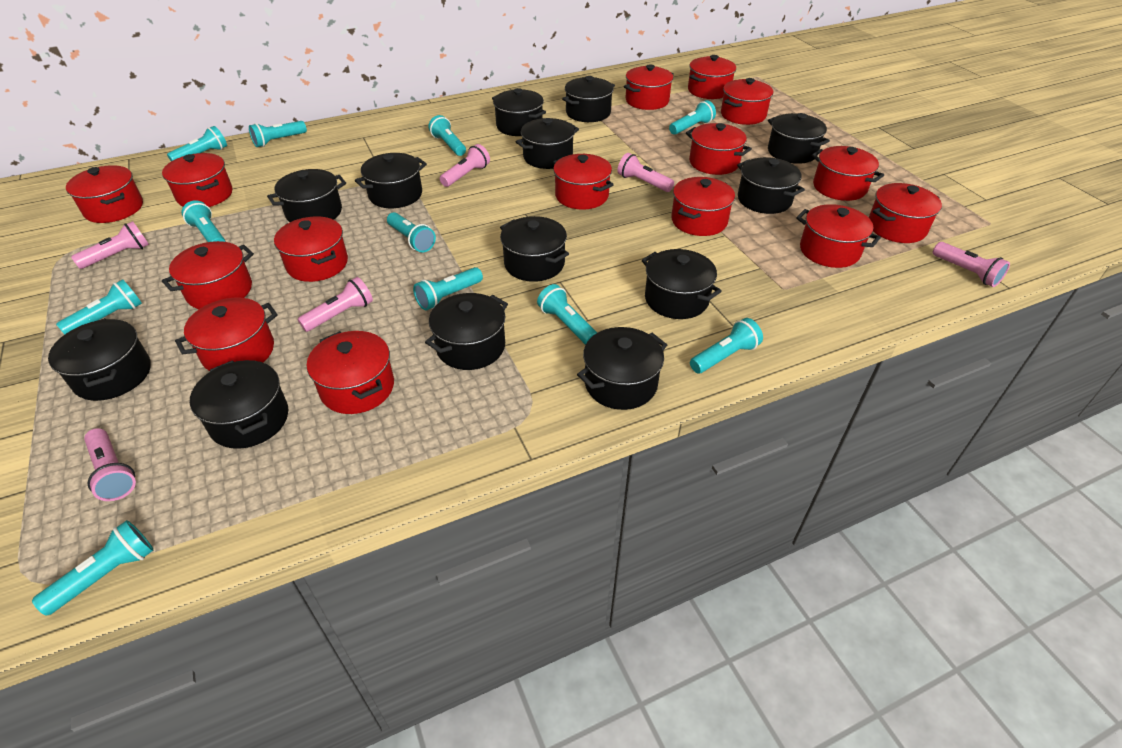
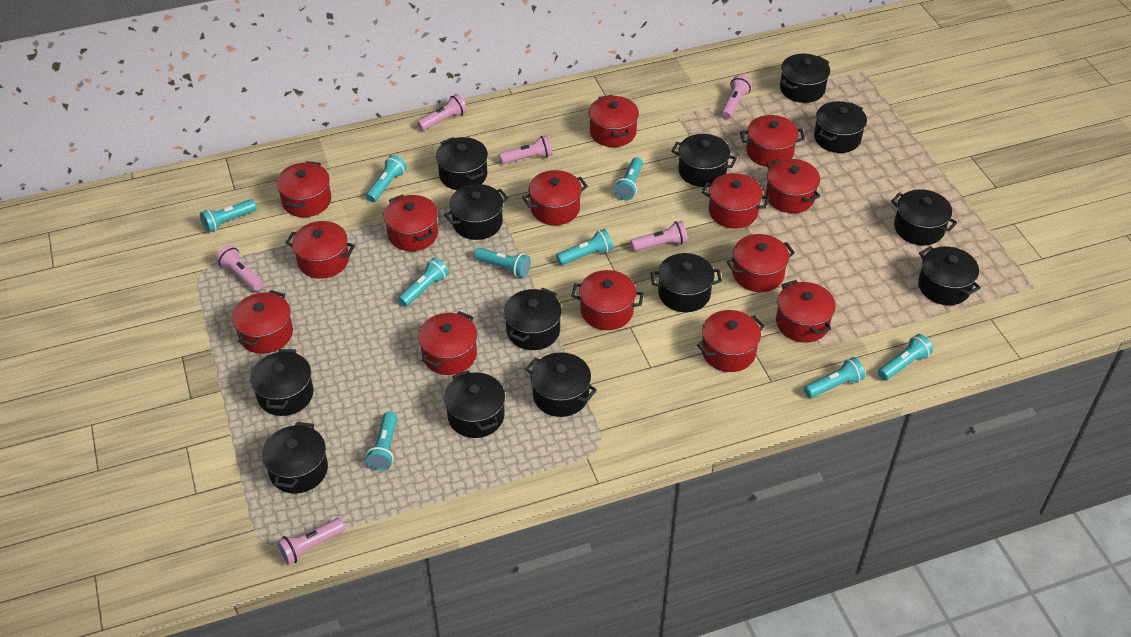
red pot: [66,165,143,223] [162,153,232,207] [162,241,254,309] [175,298,278,371] [274,216,348,282] [307,331,394,414] [553,154,614,210] [624,64,674,110] [671,177,735,236] [686,123,752,175] [688,55,736,99] [721,78,773,125] [796,204,881,268] [812,146,884,201] [869,183,942,243] = 15 -> [232,290,293,354] [276,161,331,217] [286,221,355,279] [383,194,438,251] [418,311,477,375] [522,170,588,225] [571,270,644,330] [589,95,639,147] [697,310,765,372] [702,173,769,229] [726,234,795,292] [740,115,805,167] [766,159,820,213] [776,280,836,343] = 14
turquoise flashlight: [32,520,153,616] [56,279,142,334] [167,126,227,161] [182,200,226,242] [249,121,307,147] [387,212,436,252] [413,267,483,310] [428,115,466,156] [537,284,597,345] [669,100,716,135] [690,318,763,373] = 11 -> [200,199,257,233] [366,155,407,202] [366,412,397,471] [398,258,449,307] [474,248,531,278] [556,229,613,265] [614,157,643,200] [804,357,865,398] [878,334,933,381] = 9

